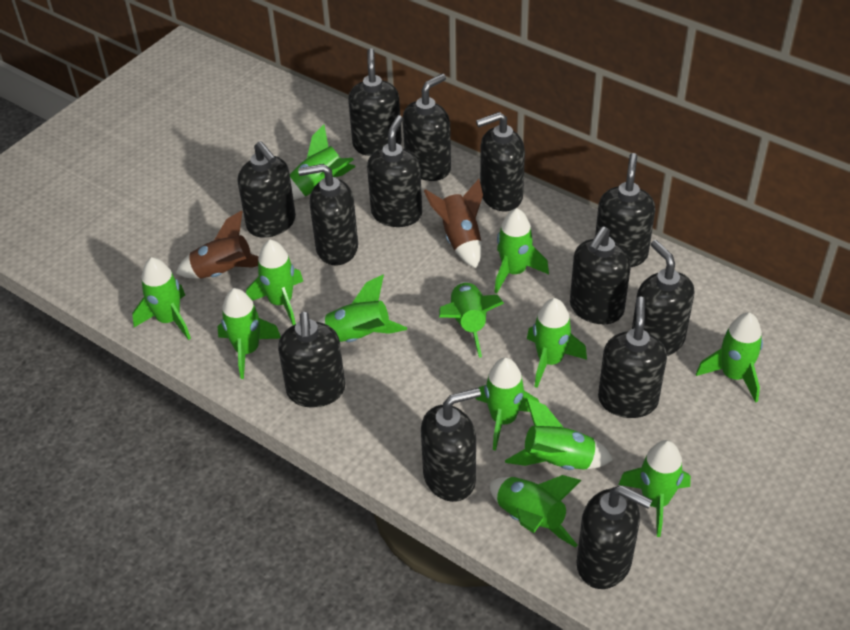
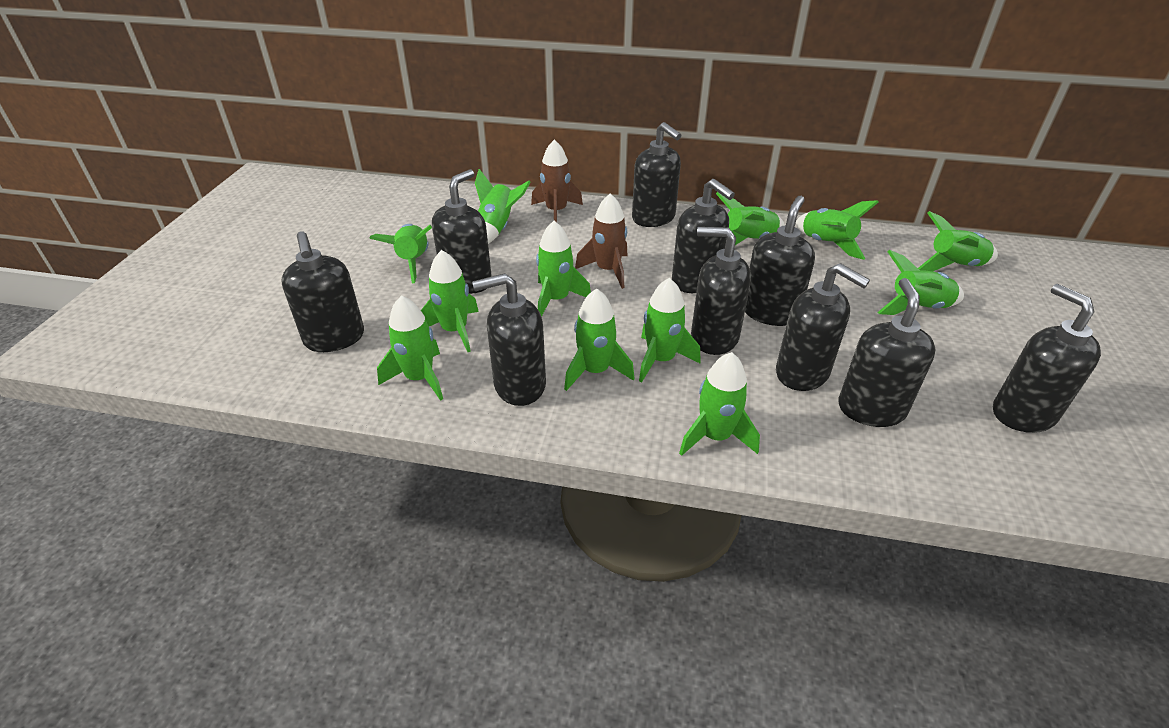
black soap dispenser: [237,141,296,238] [278,312,345,408] [298,164,358,265] [348,48,402,156] [367,115,422,227] [403,74,451,181] [421,388,481,502] [476,112,525,211] [570,227,631,324] [576,486,652,589] [595,153,655,267] [598,296,667,418] [632,240,695,356] = 13 -> [281,231,364,352] [432,169,492,294] [472,273,546,406] [632,122,681,227] [672,179,735,293] [691,227,751,355] [745,196,815,326] [776,263,870,391] [838,278,936,427] [993,284,1101,433] = 10
green rocket: [132,257,191,340] [217,288,281,379] [246,240,303,325] [290,124,356,200] [318,275,407,342] [439,282,504,358] [476,357,539,451] [490,475,582,548] [494,208,549,294] [505,398,613,470] [527,298,587,388] [618,440,691,537] [696,313,763,403] = 13 -> [369,224,432,284] [377,295,443,401] [421,250,479,352] [475,169,530,244] [536,221,591,317] [564,289,635,391] [639,278,701,383] [679,352,760,456] [716,192,785,245] [796,200,879,260] [877,250,964,315] [918,211,998,271] = 12

